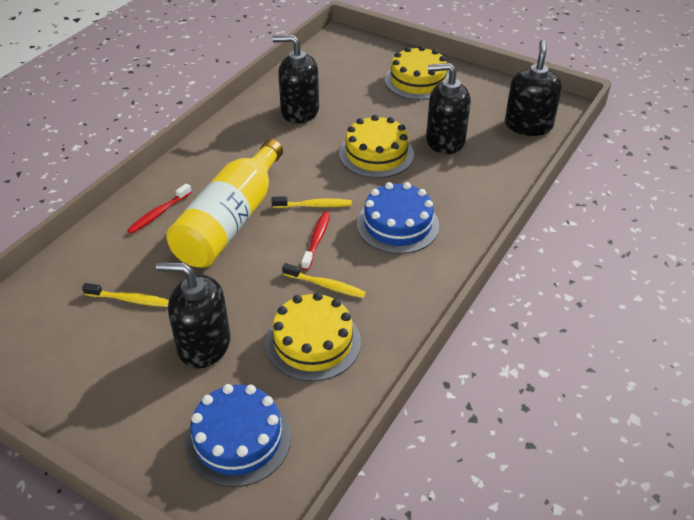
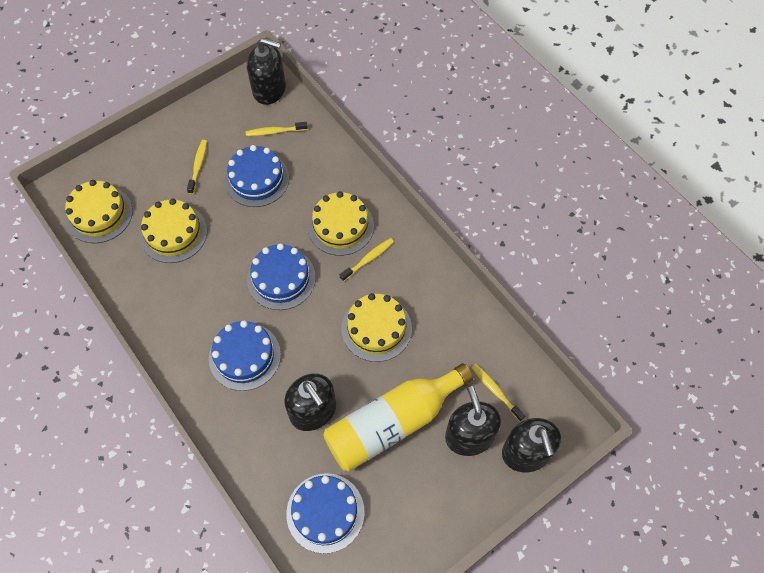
blue cake: [185,384,291,487] [357,182,439,254] = 2 -> [209,321,281,391] [225,145,289,207] [247,243,316,310] [286,473,365,554] = 4
red toothbrush: [127,183,192,234] [301,211,330,270] = 2 -> none = 0
yellow cake: [266,292,361,381] [339,115,414,178] [385,46,449,100] = 3 -> [65,180,133,243] [140,199,207,263] [308,191,374,256] [342,293,412,362] = 4
yellow toothbrush: [82,283,169,307] [272,196,352,208] [282,263,366,298] = 3 -> [187,140,207,194] [246,122,308,136] [340,238,394,282] [471,364,525,421] = 4

